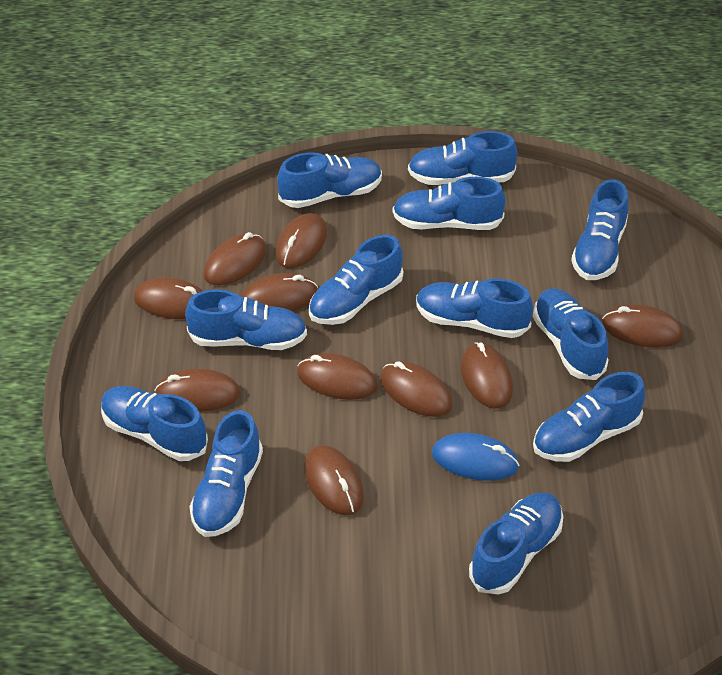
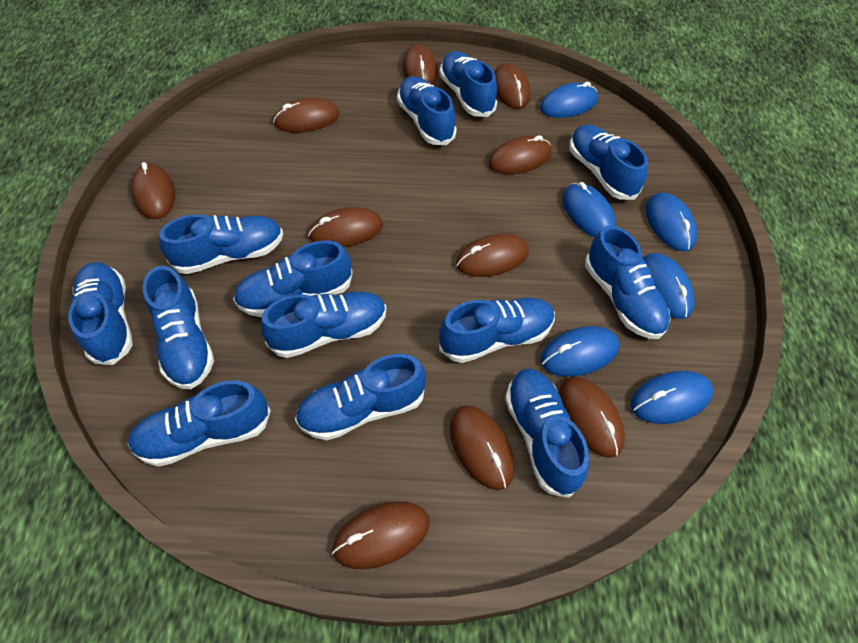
blue mouse: [432,433,519,481] = 1 -> [540,82,598,118] [540,326,620,377] [562,182,616,237] [631,371,713,424] [643,253,695,319] [646,193,697,251] = 6
blue shoe: [101,386,208,461] [185,289,307,350] [189,410,263,537] [277,152,382,208] [309,235,403,325] [393,177,506,230] [408,131,517,185] [416,279,533,338] [469,492,563,595] [533,288,609,380] [533,372,645,462] [571,179,629,280] = 12 -> [68,262,133,365] [128,380,271,467] [143,266,214,389] [159,214,283,274] [233,241,353,317] [261,291,386,358] [295,354,426,440] [397,76,457,145] [439,51,497,117] [439,297,555,363] [505,369,589,498] [569,124,648,200] [585,226,670,339] = 13

